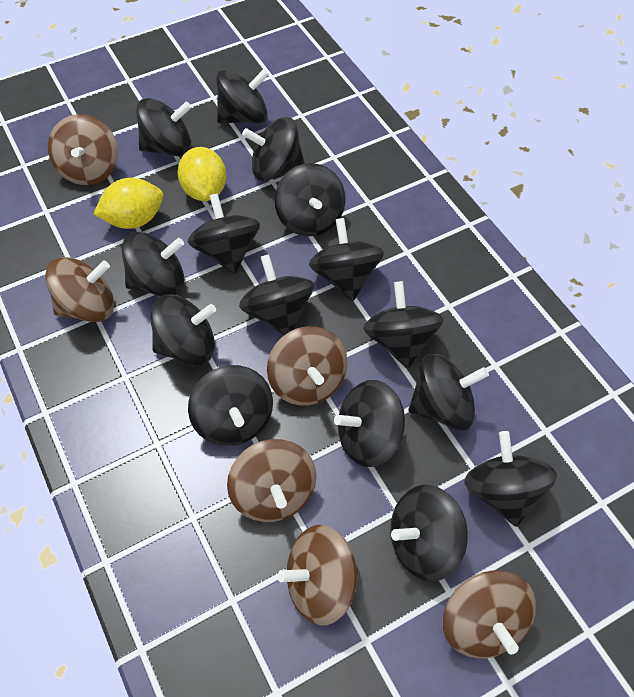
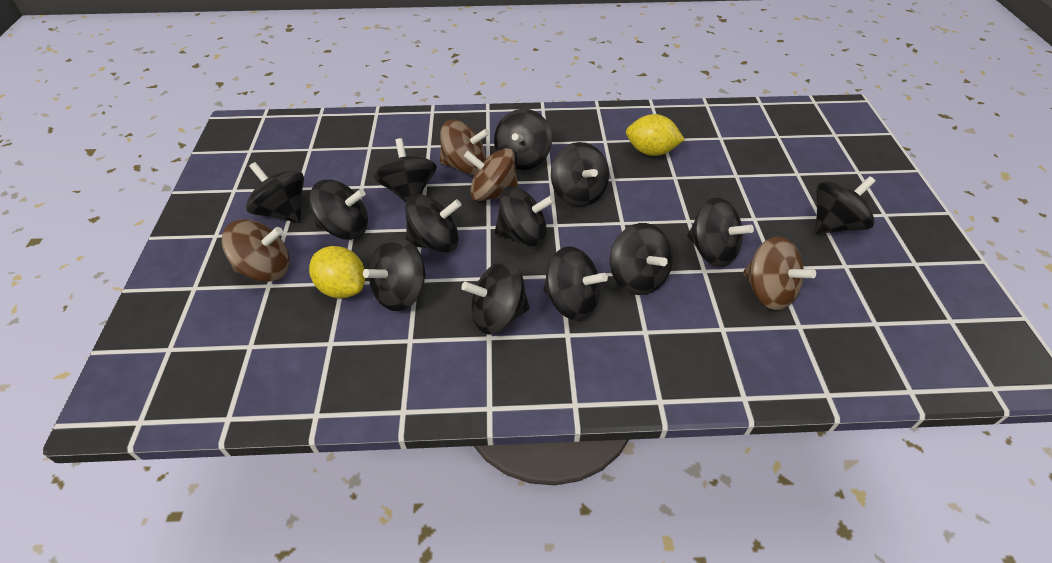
black spinning top: [122,232,185,296] [136,98,191,156] [150,294,216,365] [188,193,260,274] [188,365,273,446] [216,69,269,123] [239,254,314,335] [242,117,305,181] [274,163,346,237] [309,218,384,301] [334,380,405,467] [363,281,444,369] [391,485,468,581] [408,354,489,431] [464,431,557,527] = 15 -> [246,162,304,223] [309,180,368,240] [363,237,426,311] [374,138,437,203] [405,194,461,253] [461,261,530,334] [494,109,552,170] [495,186,554,247] [543,246,608,320] [551,142,609,206] [610,223,673,295] [687,198,754,267] [815,176,876,234] = 13
brown spinning top: [45,257,114,322] [48,114,118,185] [227,439,317,522] [267,326,347,406] [277,525,360,625] [443,570,536,658] = 6 -> [222,220,289,282] [440,120,490,175] [464,148,518,201] [743,236,816,310] = 4

